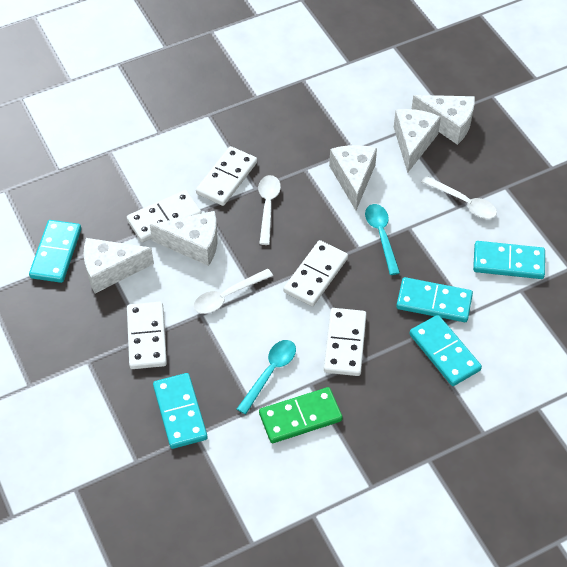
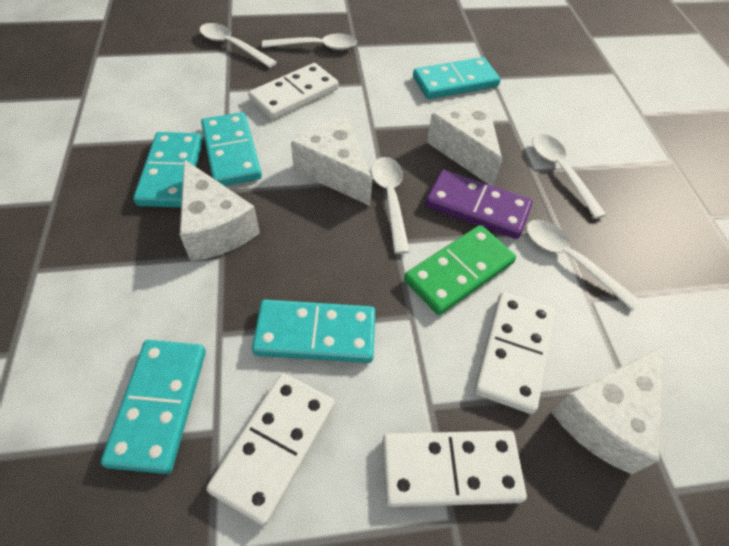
purple domino: none = 0 -> [425,169,532,239] = 1
turquoise spoon: [237,340,296,414] [365,204,400,275] = 2 -> none = 0
white cheese: [84,238,154,293] [150,211,217,266] [329,145,377,210] [394,109,441,173] [412,95,475,145] = 5 -> [180,159,260,261] [291,116,372,206] [427,100,502,186] [551,345,664,474] = 4
white domino: [127,190,201,242] [127,302,167,369] [196,146,257,206] [284,240,348,306] [324,308,366,376] = 5 -> [206,373,335,526] [248,63,338,120] [382,431,527,507] [474,292,555,414] = 4
white spoon: [194,269,273,314] [258,175,281,245] [422,176,497,219] = 3 -> [199,23,277,68] [262,33,357,50] [371,157,410,254] [526,220,641,311] [532,134,607,219] = 5

